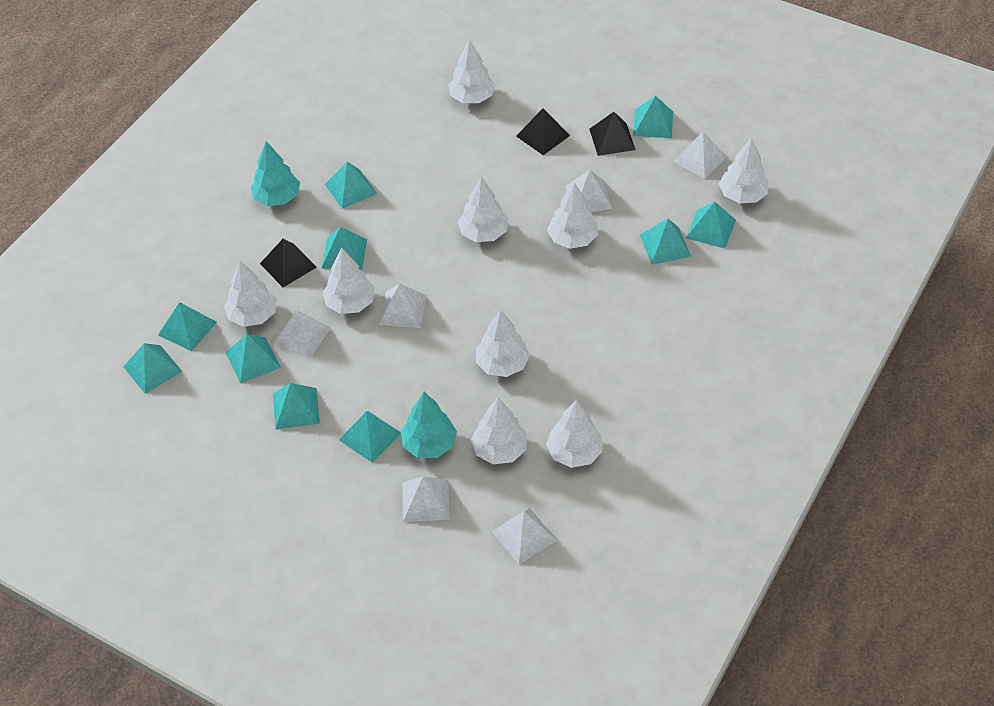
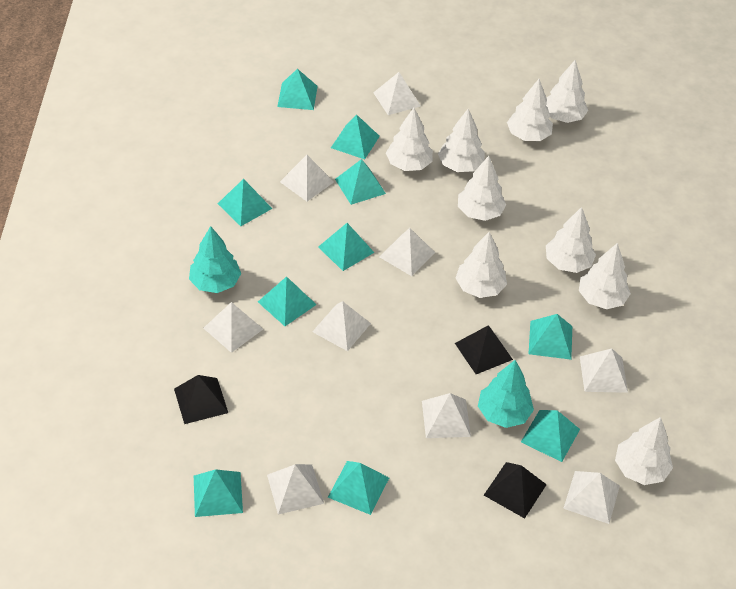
white pyramid: [273,310,331,359] [379,283,427,328] [402,476,449,522] [492,508,557,564] [565,170,613,212] [673,132,727,179] = 6 -> [203,302,263,353] [267,464,324,515] [280,155,334,201] [312,301,371,351] [373,72,421,115] [380,228,435,276] [422,393,471,438] [563,471,620,524] [580,348,628,393] = 9

